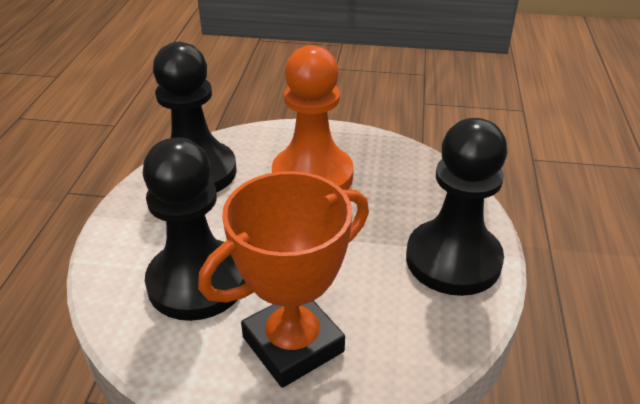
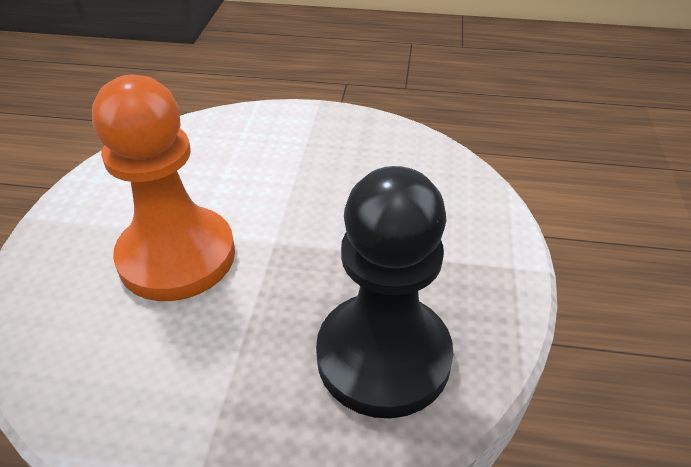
black pawn: [143,138,246,321] [153,42,237,193] [406,118,507,296] = 3 -> [316,166,454,419] = 1
orange trophy: [198,171,369,388] = 1 -> none = 0

